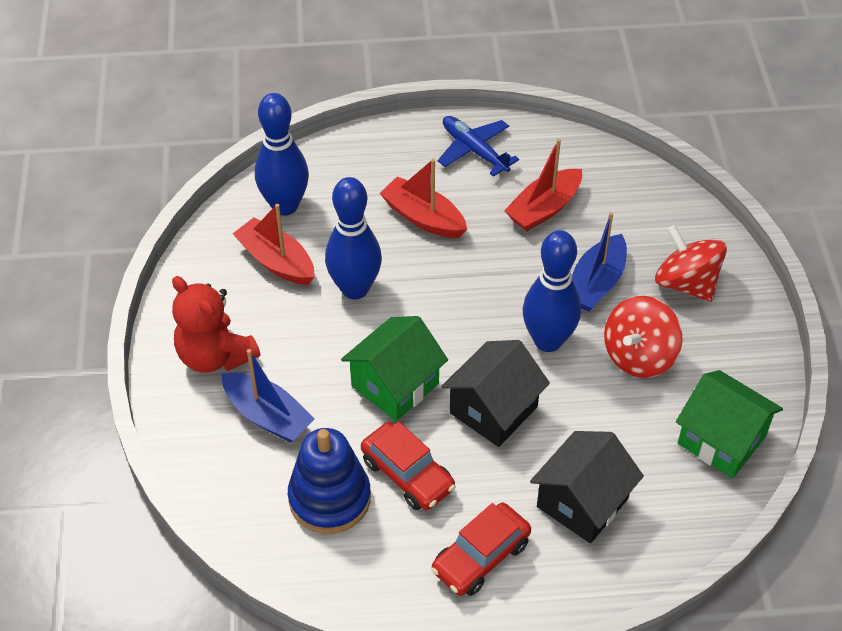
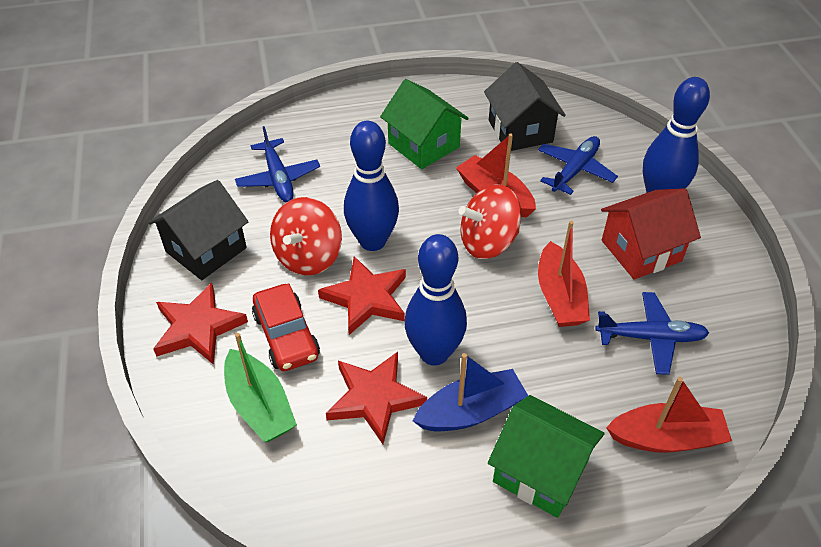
blue boat: [222,349,315,443] [572,212,627,312] = 2 -> [413,353,528,431] = 1
blue plane: [438,116,519,177] = 1 -> [235,126,320,202] [538,136,618,195] [595,292,709,375] = 3
blue stacking toy: [288,428,371,534] = 1 -> none = 0
green boat: none = 0 -> [224,333,297,442] = 1
red car: [361,422,456,510] [431,503,531,596] = 2 -> [252,283,320,371] = 1
red house: none = 0 -> [601,188,701,279] = 1
red star: none = 0 -> [153,282,248,365] [318,256,406,335] [326,352,427,444] = 3
red teddy bear: [172,276,260,373] = 1 -> none = 0

